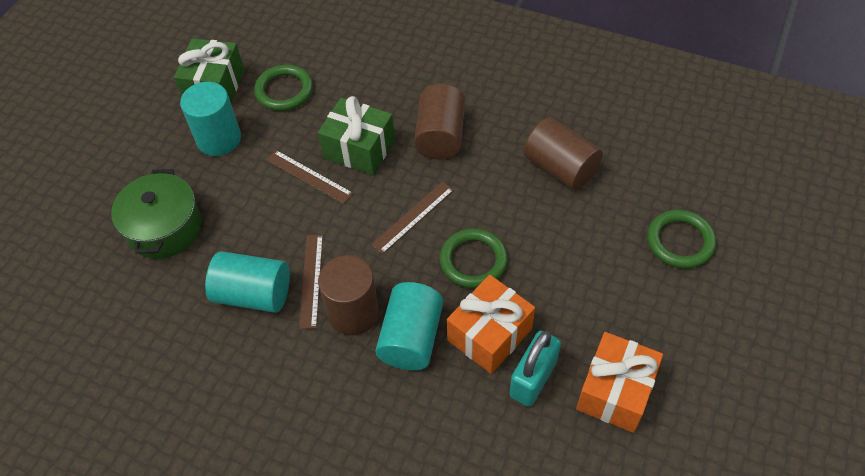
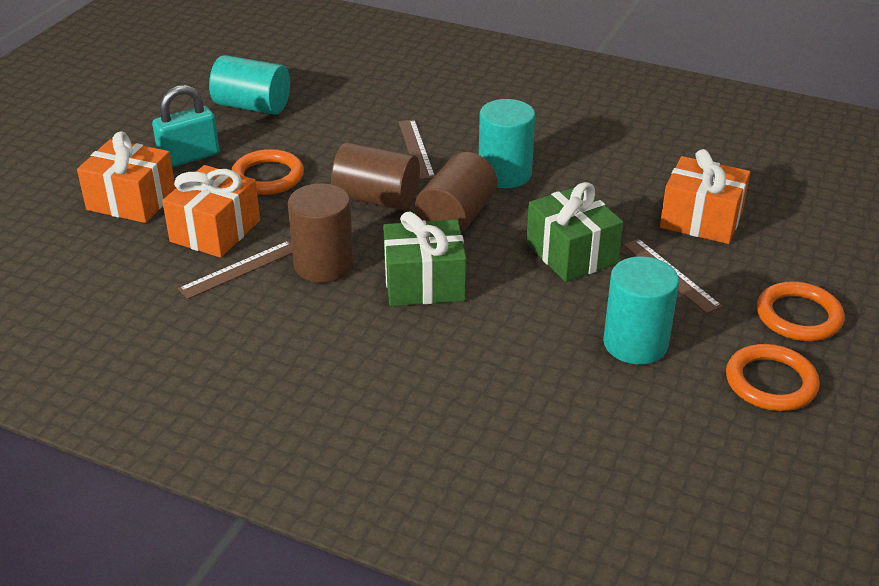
green pot: [111,169,202,259] = 1 -> none = 0
green ring: [254,65,313,111] [440,228,508,288] [647,210,716,269] = 3 -> none = 0
orange gift: [447,275,535,374] [576,332,663,433] = 2 -> [77,131,176,223] [162,165,260,258] [660,149,750,244] = 3
orange ring: none = 0 -> [232,149,304,195] [726,344,820,411] [757,281,844,341] = 3

